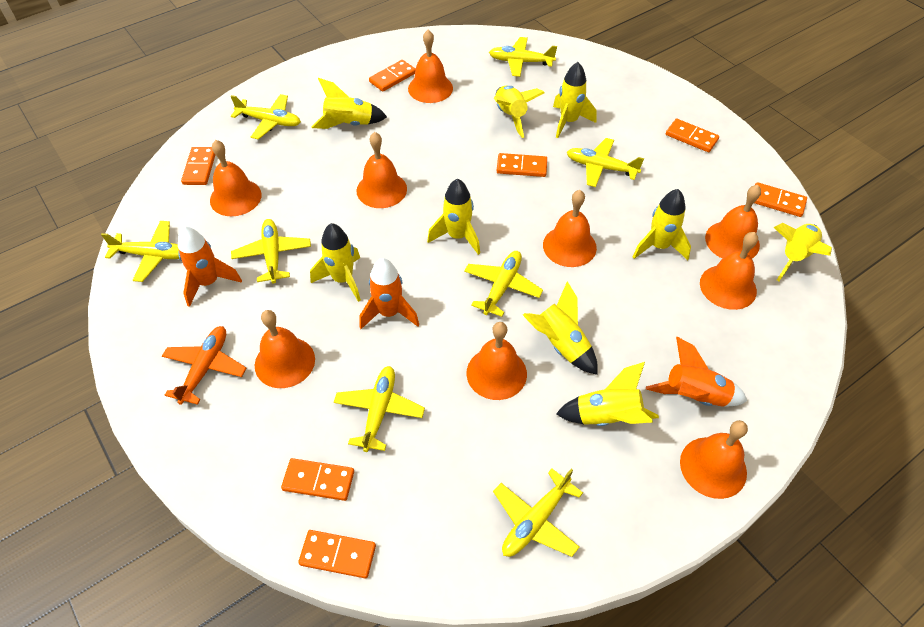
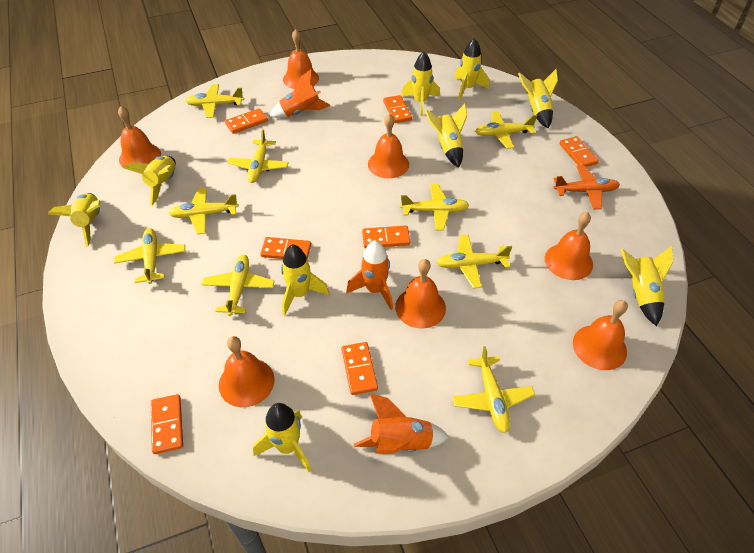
orange bell: [210,140,262,216] [255,310,315,388] [356,132,407,208] [408,30,453,103] [466,322,527,400] [543,190,597,267] [680,420,748,499] [700,232,758,310] [705,185,761,259] = 9 -> [118,106,161,167] [219,336,275,407] [283,29,319,89] [368,113,409,178] [395,259,446,329] [545,212,593,280] [573,300,628,370] = 7
yellow plane: [101,221,179,282] [231,94,301,140] [231,219,311,284] [334,366,425,452] [464,251,543,317] [489,37,557,77] [493,469,583,557] [567,138,644,187] = 8 -> [114,228,185,284] [168,187,239,234] [185,84,244,118] [202,255,274,316] [227,129,289,183] [400,184,469,231] [436,234,512,289] [453,346,535,434] [475,112,537,149] = 9

